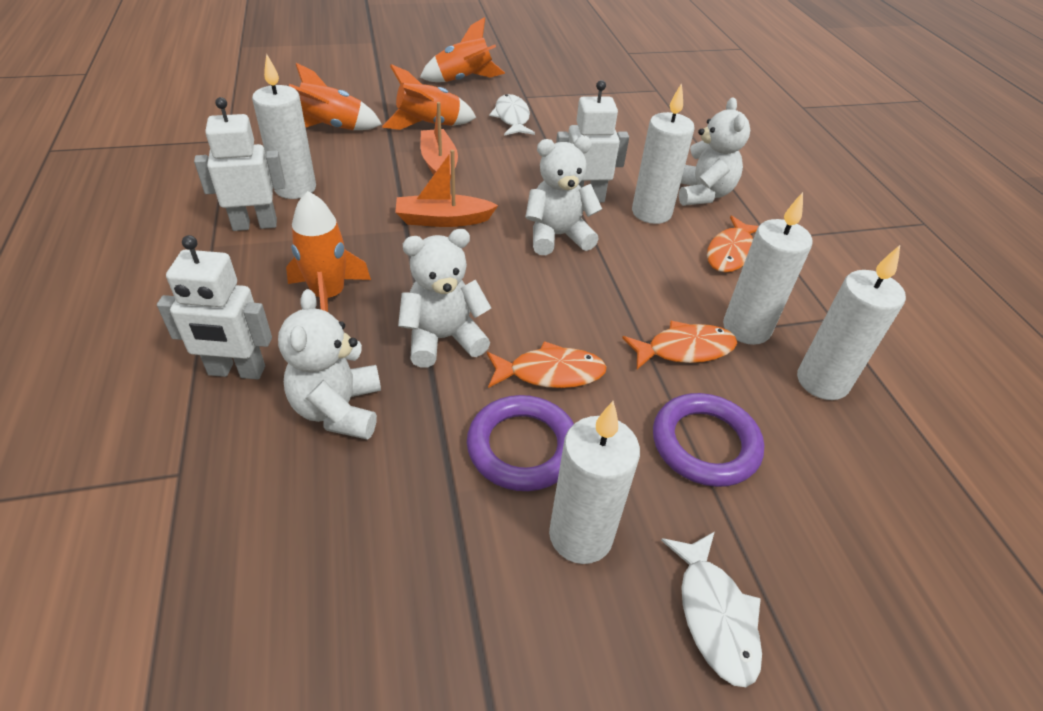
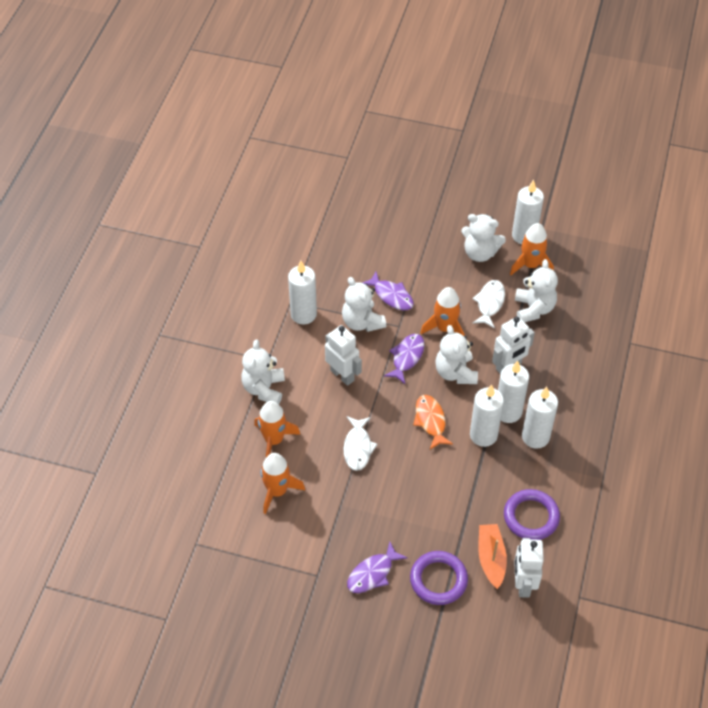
orange boat: [395,150,498,227] [420,102,458,180] = 2 -> [478,524,507,589] = 1
orange fish: [487,341,607,388] [622,321,737,369] [707,216,759,272] = 3 -> [413,395,453,450] = 1
purple fish: none = 0 -> [347,542,408,593] [362,271,414,310] [384,334,424,384] = 3
white teddy bear: [278,289,381,440] [398,229,491,367] [525,136,602,255] [679,97,750,206] = 4 -> [241,339,285,404] [342,277,386,332] [435,325,478,384] [461,214,506,262] [515,259,558,322] = 5

